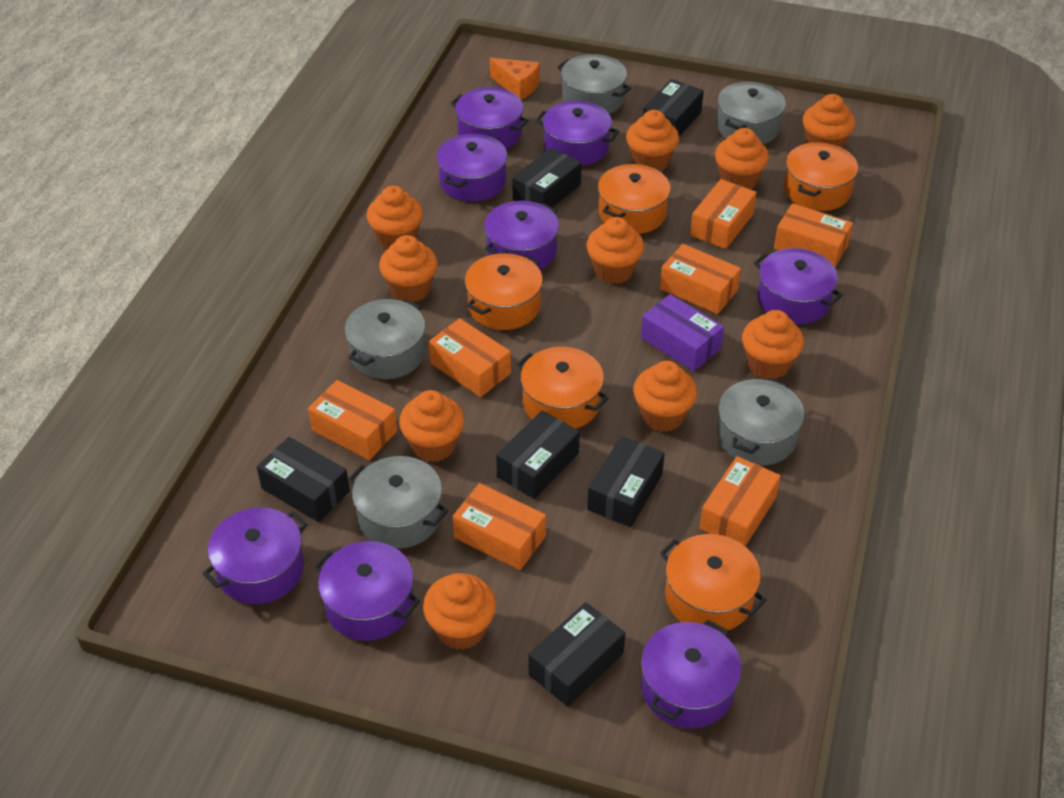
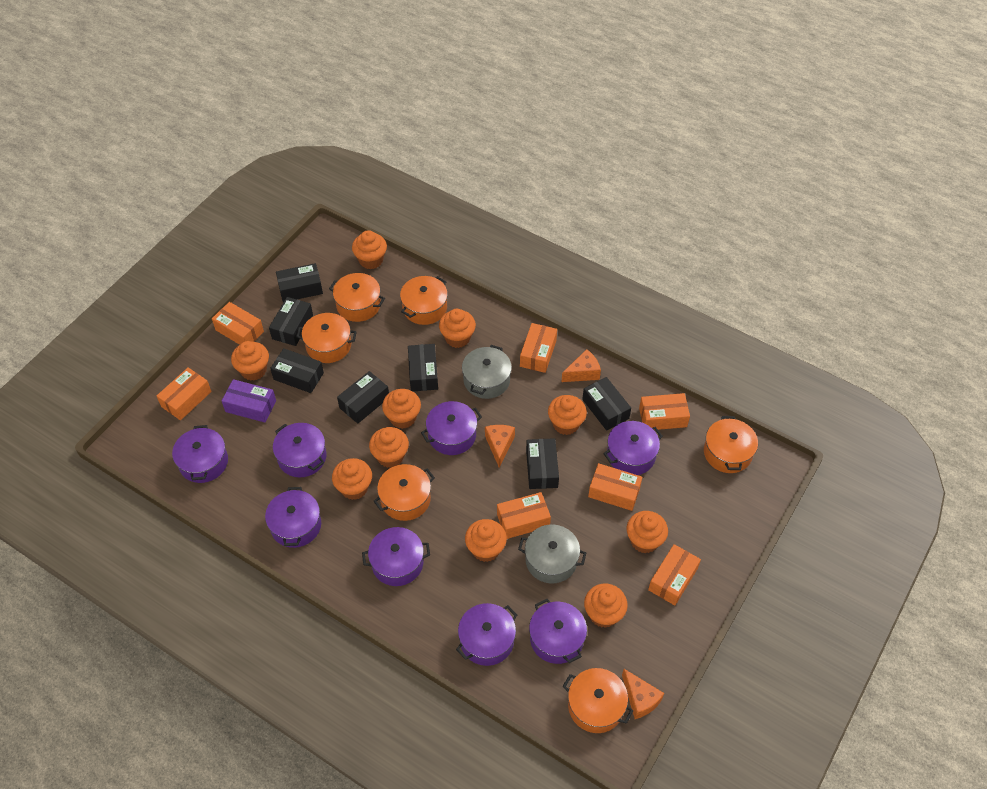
black box: [257,437,350,522] [496,410,580,499] [512,148,581,208] [529,602,625,707] [587,436,665,527] [643,79,704,136] = 6 -> [269,297,313,346] [270,348,324,393] [276,263,323,302] [337,371,389,424] [408,344,438,391] [526,438,559,489] [582,377,631,431] = 7
grey pot: [344,299,426,379] [348,456,448,549] [557,54,631,114] [717,82,786,144] [717,378,804,466] = 5 -> [462,345,512,399] [518,524,586,583] = 2
orange cheese: [490,58,540,100] = 1 -> [485,425,515,467] [561,349,601,382] [622,669,664,719] = 3
orange pot: [465,253,543,330] [516,347,609,429] [598,164,671,234] [660,534,766,632] [784,142,858,211] = 5 -> [296,313,357,363] [329,273,385,322] [373,464,435,521] [400,276,448,325] [563,668,633,733] [704,416,758,473] = 6

